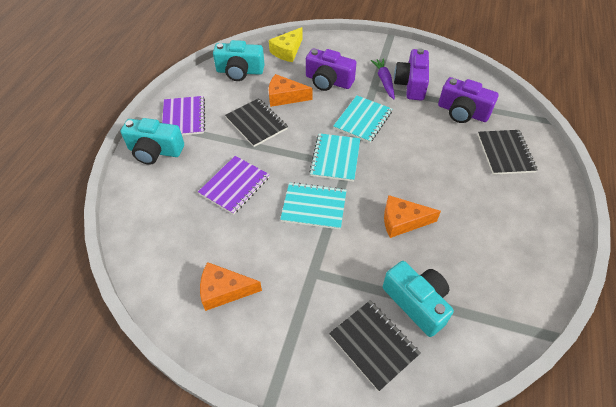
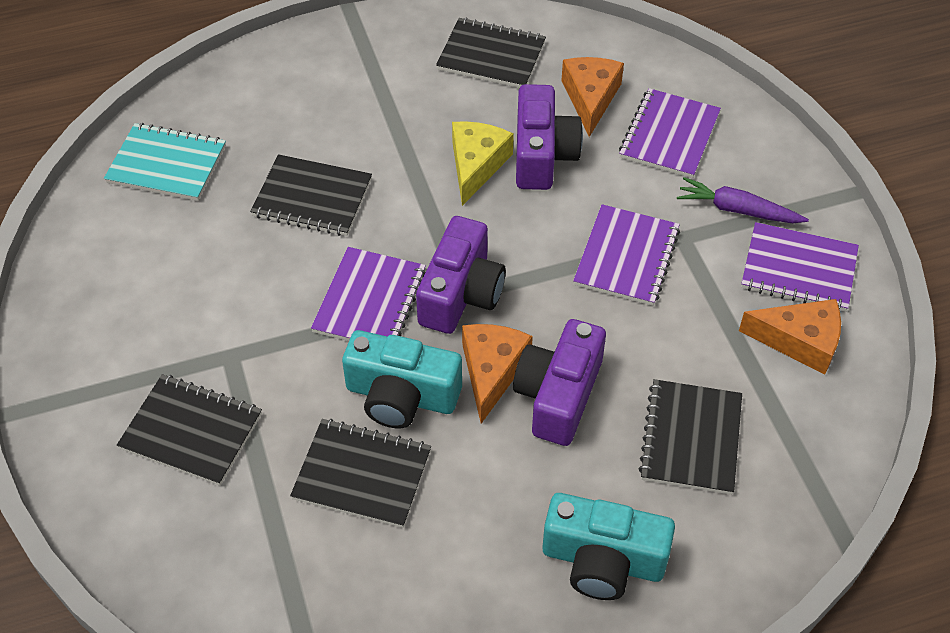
black notebook: [225,98,288,147] [329,301,421,392] [478,130,537,175] = 3 -> [117,374,262,486] [250,154,372,236] [290,419,431,528] [436,17,546,88] [638,379,742,495] = 5
purple notebook: [162,96,205,136] [198,156,270,215] = 2 -> [311,247,426,341] [573,204,680,306] [619,88,721,178] [741,222,859,312] = 4
turquoise camera: [121,118,184,165] [213,40,265,81] [383,261,454,337] = 3 -> [342,330,462,429] [542,493,675,600] = 2
turquoise notebook: [280,182,346,230] [309,133,360,182] [333,96,392,143] = 3 -> [104,123,226,201] = 1

